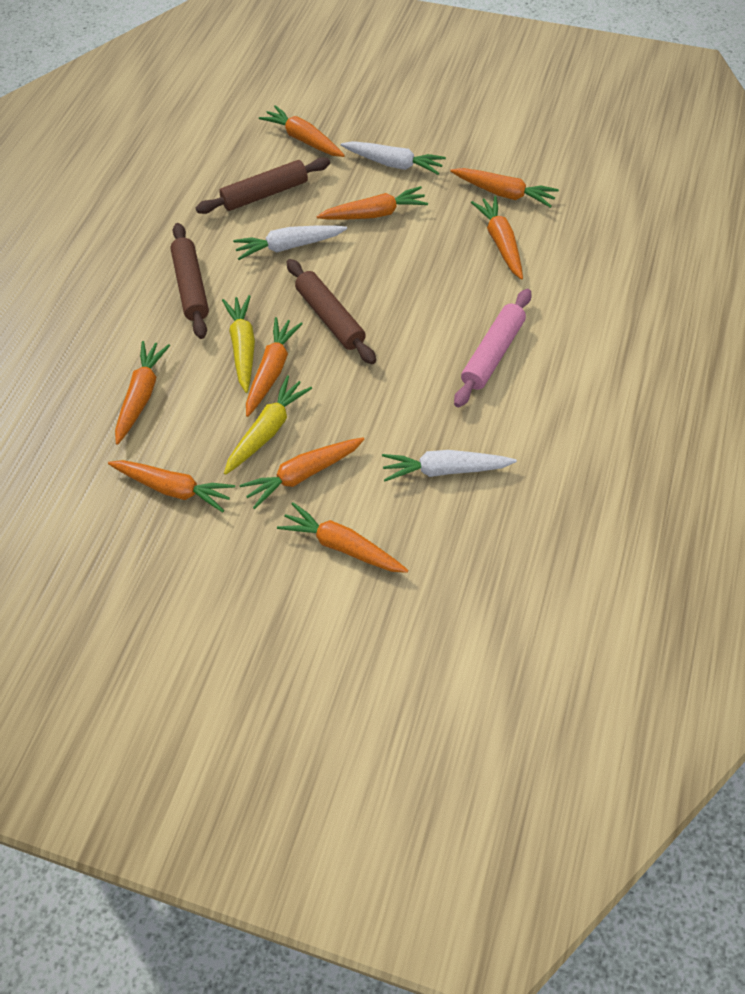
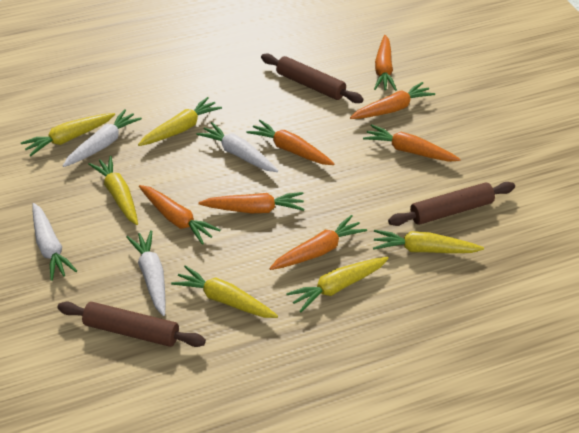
orange carrot: [108,460,235,512] [115,341,170,445] [240,437,364,509] [246,317,303,417] [259,105,345,157] [277,502,408,573] [316,186,428,220] [450,168,559,208] [471,196,523,280] = 9 -> [139,185,221,245] [198,192,304,213] [246,120,335,165] [269,215,367,270] [350,82,435,119] [363,124,461,162] [374,35,397,91] = 7
pink rolling pin: [454,289,531,407] = 1 -> none = 0
white carrot: [233,225,347,260] [341,141,446,175] [382,450,517,482] = 3 -> [33,203,77,281] [63,109,142,167] [127,230,166,316] [196,122,278,172] = 4
yellow carrot: [222,295,255,393] [224,375,312,475] = 2 -> [21,113,115,157] [88,156,138,225] [138,97,222,146] [171,265,278,318] [286,257,389,312] [373,230,484,253] = 6

